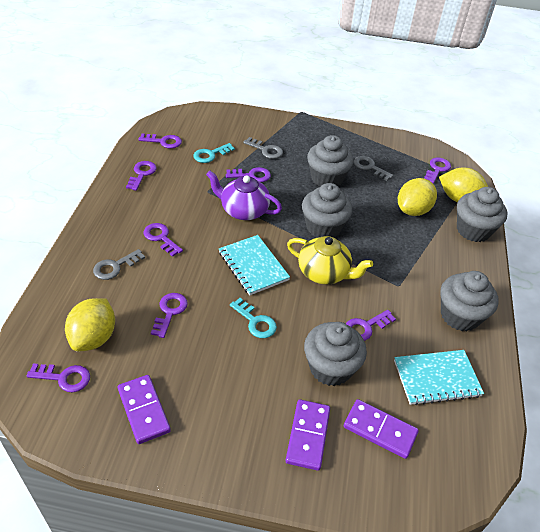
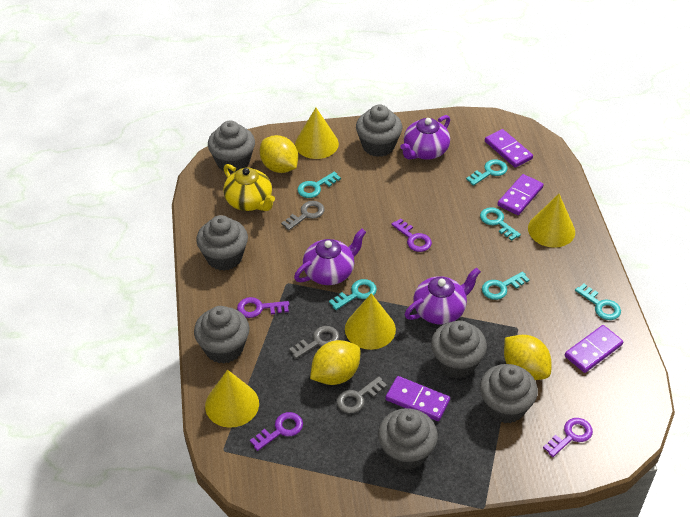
grey cupcake: [302,183,352,238] [304,322,367,386] [307,135,354,187] [441,271,499,331] [457,187,507,242] = 5 -> [194,306,249,364] [196,215,248,271] [208,121,255,173] [356,104,402,157] [378,408,438,470] [431,320,487,379] [480,364,538,423] = 7
purple domino: [118,375,171,444] [285,399,330,471] [344,399,419,459] = 3 -> [386,376,450,421] [485,129,533,168] [498,174,544,215] [565,325,623,373] = 4
purple key: [27,363,90,392] [126,161,157,191] [138,133,182,149] [144,223,183,257] [151,293,188,338] [226,167,271,182] [346,310,396,341] [424,158,451,183] = 8 -> [237,297,289,318] [250,412,303,451] [391,218,432,252] [543,418,593,457] = 4
purple teapot: [206,171,282,220] = 1 -> [294,229,366,285] [400,115,450,160] [405,267,481,324] = 3
turquoise key: [193,143,235,163] [230,298,277,338] = 2 -> [297,172,341,198] [329,279,377,310] [466,159,508,186] [480,207,521,241] [482,272,530,300] [575,284,621,320] = 6
turquoise notebook: [219,235,290,296] [394,350,484,405] = 2 -> none = 0
yellow cone: none = 0 -> [205,370,259,428] [295,108,339,159] [345,293,396,350] [528,194,575,248] = 4

